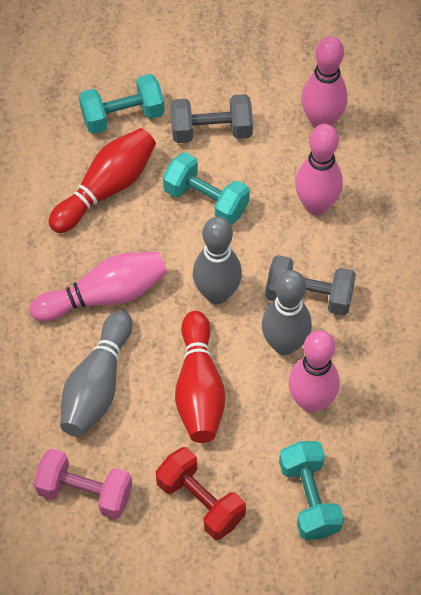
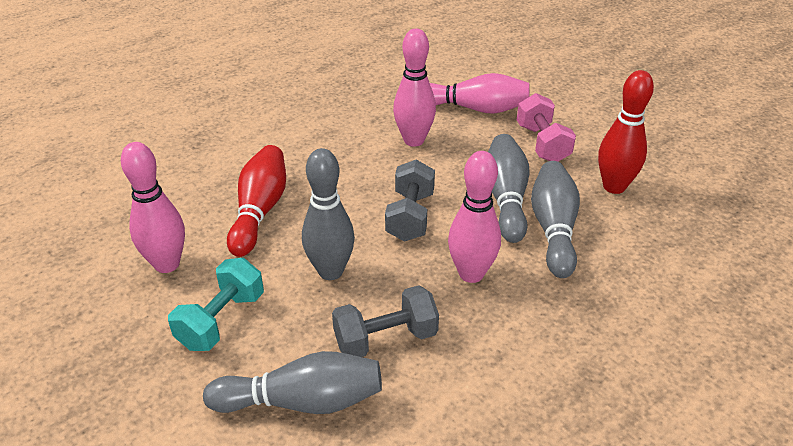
grey bowling pin: [60,310,132,437] [193,217,242,304] [262,270,312,355] = 3 -> [203,351,382,414] [302,148,355,280] [488,134,529,243] [531,161,580,278] = 4
red dumbbell: [156,447,246,540] = 1 -> none = 0
turquoise dumbbell: [79,74,165,134] [163,152,250,225] [279,441,344,540] = 3 -> [168,258,264,351] = 1

